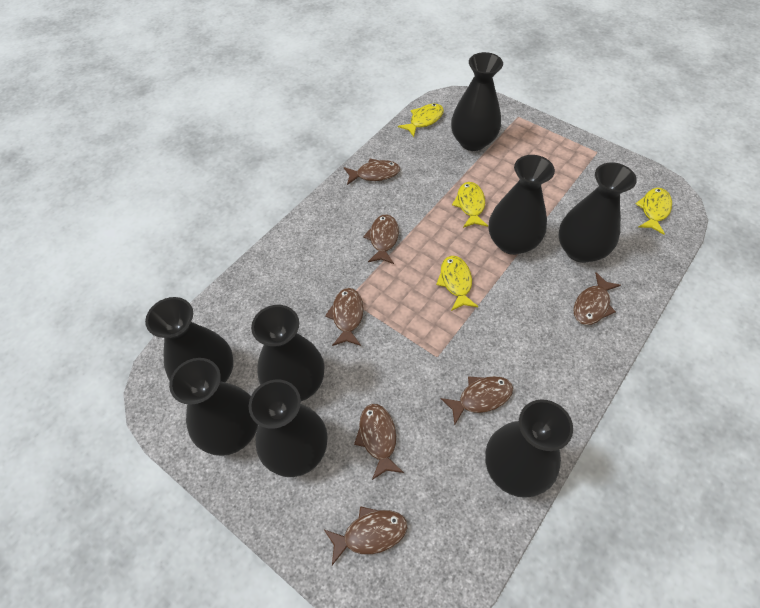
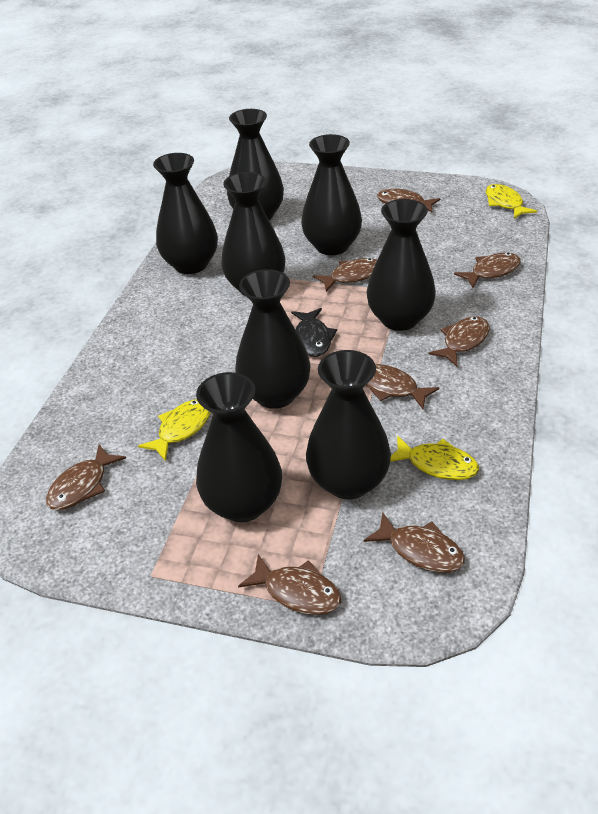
black fish: none = 0 -> [291,308,337,357] = 1
brown fish: [324,506,407,565] [325,288,364,346] [344,159,400,185] [354,404,404,480] [363,214,399,264] [441,376,513,425] [573,272,621,325] = 7 -> [46,445,126,510] [238,554,342,615] [313,258,377,292] [364,512,465,573] [366,364,439,409] [377,189,440,212] [429,316,490,366] [454,253,521,288] = 8
yellow fish: [398,104,444,137] [436,256,478,311] [452,182,488,228] [635,188,672,235] = 4 -> [138,399,211,461] [390,436,479,480] [486,184,537,219] = 3

